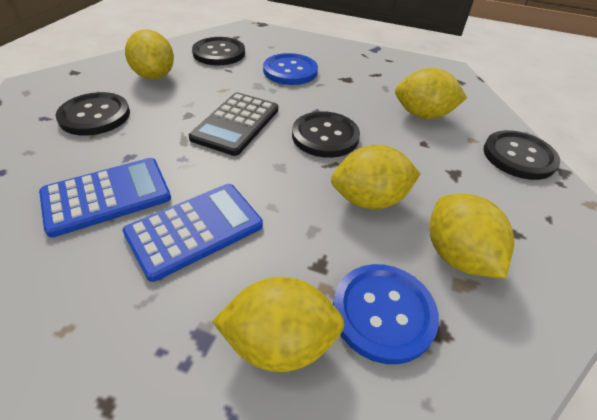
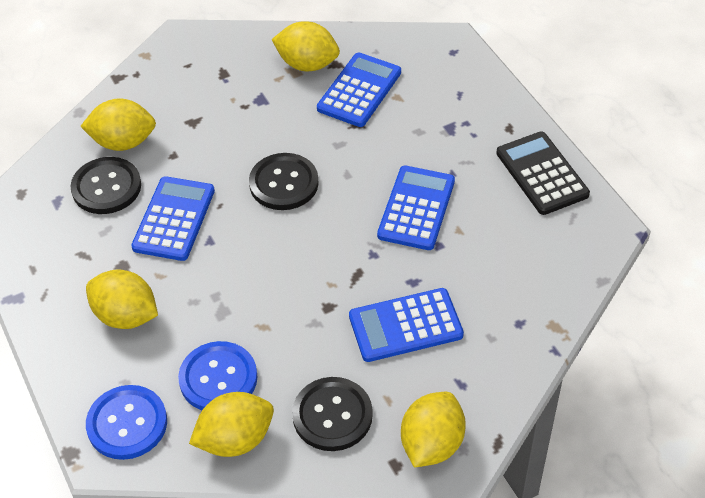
black button: [55,92,130,135] [192,37,245,65] [292,111,360,158] [483,130,560,180] = 4 -> [71,157,141,214] [249,153,319,210] [292,377,373,451] = 3
blue calculator: [39,158,171,238] [123,184,263,282] = 2 -> [131,176,215,261] [317,52,401,127] [349,288,464,362] [377,165,455,250] = 4

